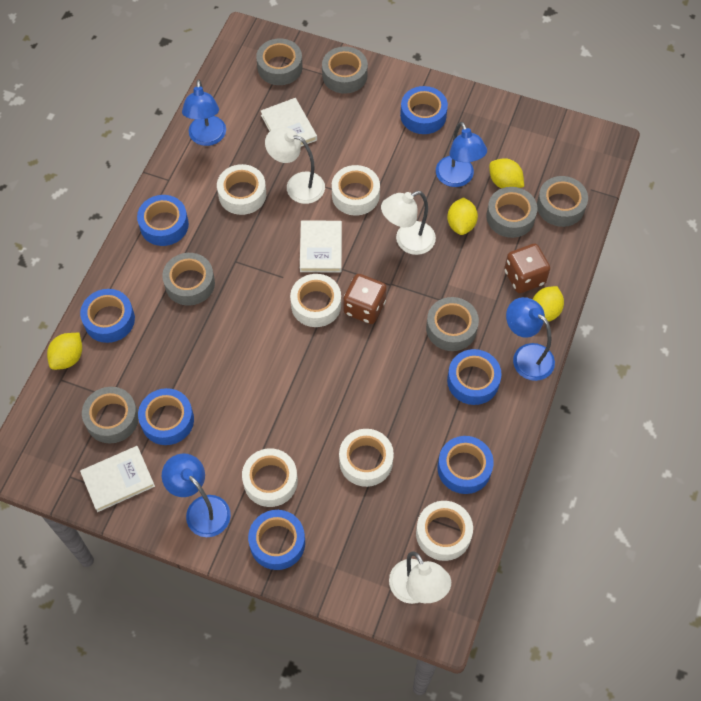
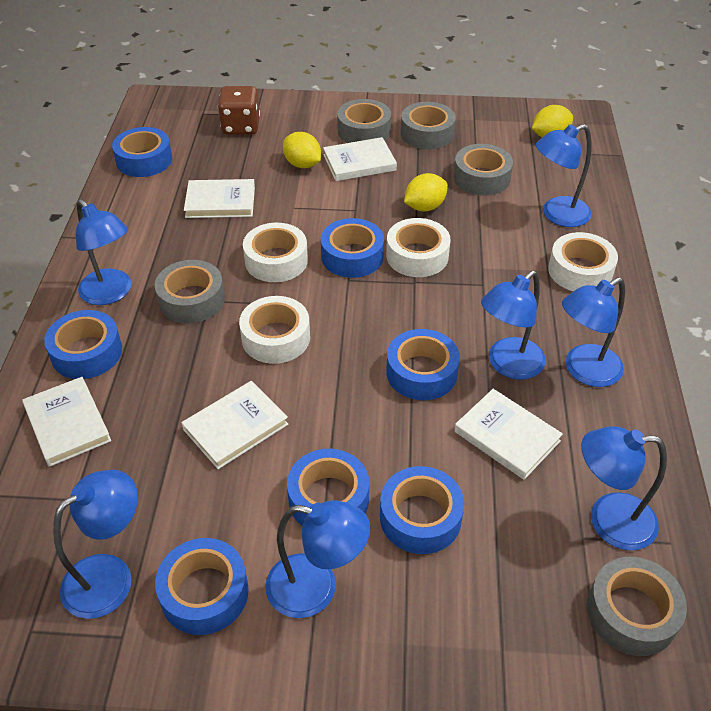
blue lamp: [162,453,231,537] [182,79,226,146] [436,122,487,187] [506,297,555,381] = 4 -> [53,469,138,619] [76,199,131,305] [265,500,370,618] [481,271,546,380] [536,124,592,227] [562,277,625,387] [581,426,667,551] = 7
brown dice: [343,274,387,324] [504,244,550,293] = 2 -> [218,86,260,135] = 1
grey tape: [82,387,139,443] [162,253,215,306] [256,38,303,85] [322,46,368,94] [426,297,479,351] [486,187,537,238] [537,176,588,227] = 7 -> [155,260,225,324] [337,99,391,143] [401,102,456,149] [454,144,513,196] [587,557,687,656] = 5
white book: [80,446,155,512] [261,98,317,146] [300,221,342,272] = 3 -> [22,377,111,467] [181,381,288,469] [184,179,255,218] [323,137,397,181] [454,389,563,480] = 5
white lamp: [265,127,325,204] [381,191,436,255] [389,551,451,604] = 3 -> none = 0
white tape: [217,164,266,215] [242,448,298,507] [290,274,341,327] [332,165,380,216] [339,429,394,487] [416,501,473,561] = 6 -> [239,296,310,364] [243,223,308,282] [386,218,451,277] [548,232,618,291] = 4
yellow lemon: [47,333,82,370] [447,197,478,235] [489,158,524,188] [533,286,564,322] = 4 -> [283,132,321,168] [404,173,448,211] [532,105,573,137] = 3

